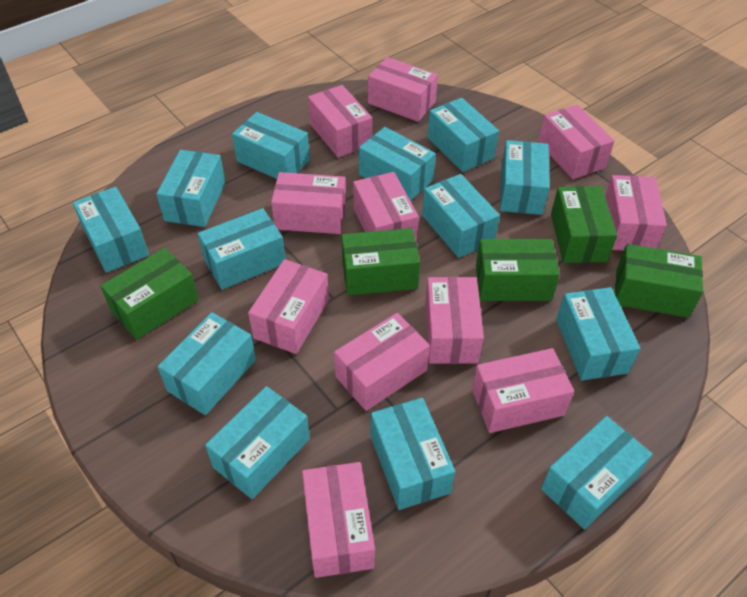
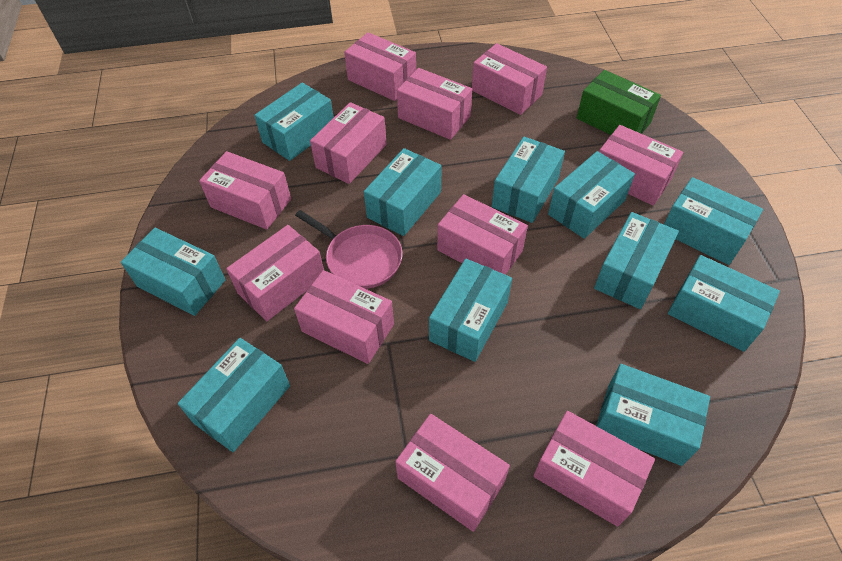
green box: [100,248,199,340] [341,228,420,296] [476,239,560,301] [551,186,617,263] [615,244,703,318] = 5 -> [577,70,661,135] = 1
pink pan: none = 0 -> [295,210,403,289] = 1
turquoise box: [73,187,149,273] [156,150,226,227] [158,312,256,415] [198,208,285,290] [205,386,310,499] [232,112,310,179] [359,127,436,201] [371,398,455,510] [422,174,500,258] [427,98,499,172] [500,140,550,215] [541,416,652,530] [556,287,641,381] = 13 -> [121,228,225,316] [178,338,290,452] [254,83,334,161] [364,148,442,236] [429,259,512,362] [492,137,565,223] [548,151,635,239] [594,212,679,309] [596,364,710,466] [664,177,763,265] [668,255,780,352] = 11

